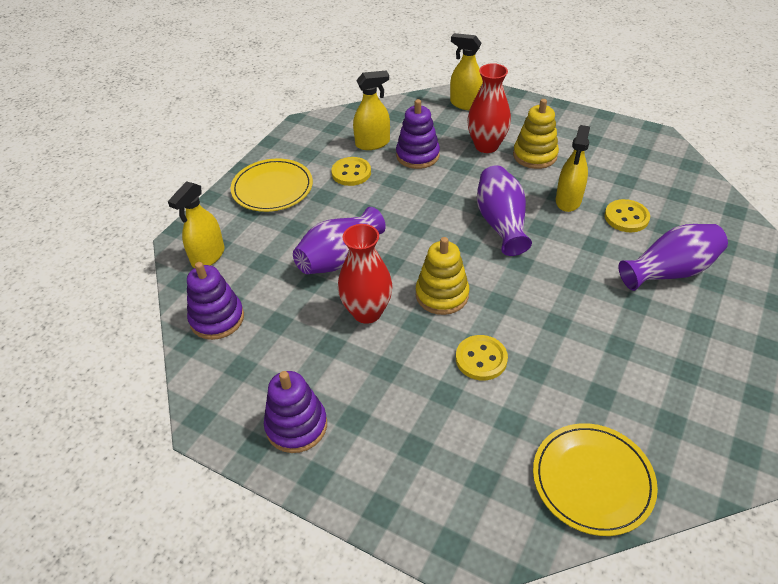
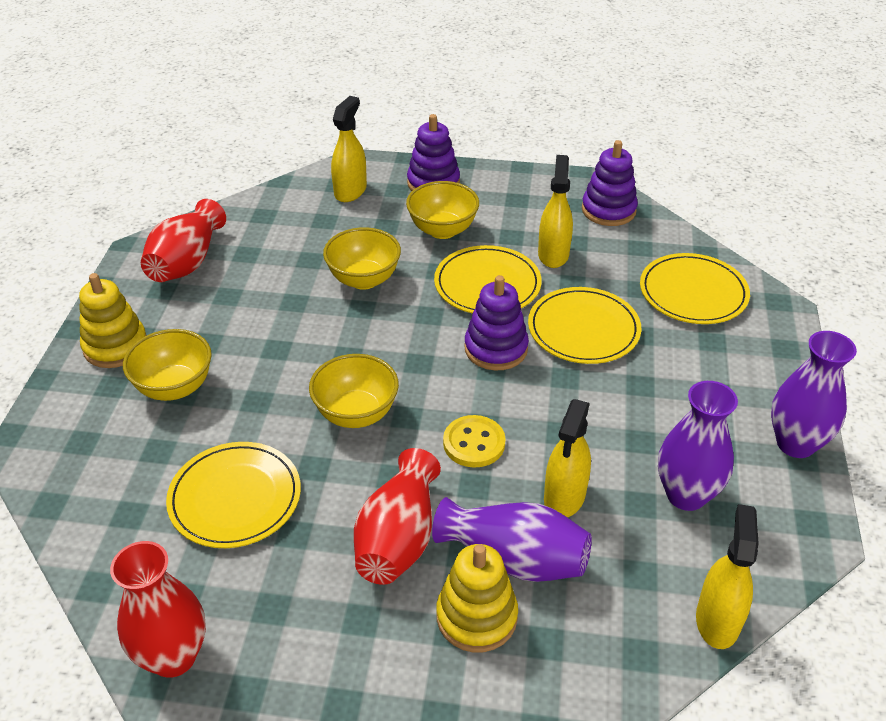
red vase: [338,224,393,324] [467,63,511,153] = 2 -> [110,541,206,678] [141,199,226,282] [354,448,441,585] = 3
yellow bowl: none = 0 -> [123,329,212,401] [309,354,399,428] [323,227,401,290] [406,181,479,239] = 4
yellow button: [331,157,371,186] [456,335,508,381] [605,199,650,232] = 3 -> [443,415,506,468] = 1
yellow plate: [231,158,313,212] [533,423,658,536] = 2 -> [166,442,301,548] [434,245,542,314] [528,287,641,364] [640,253,750,324] = 4

